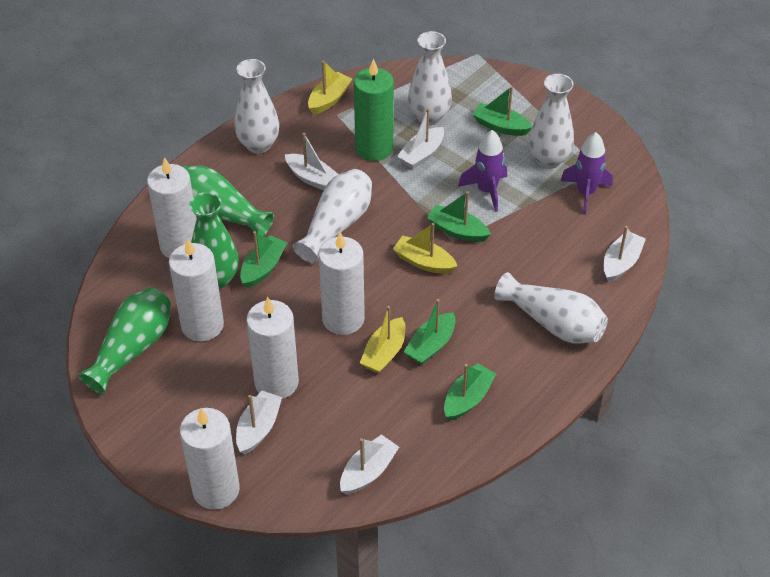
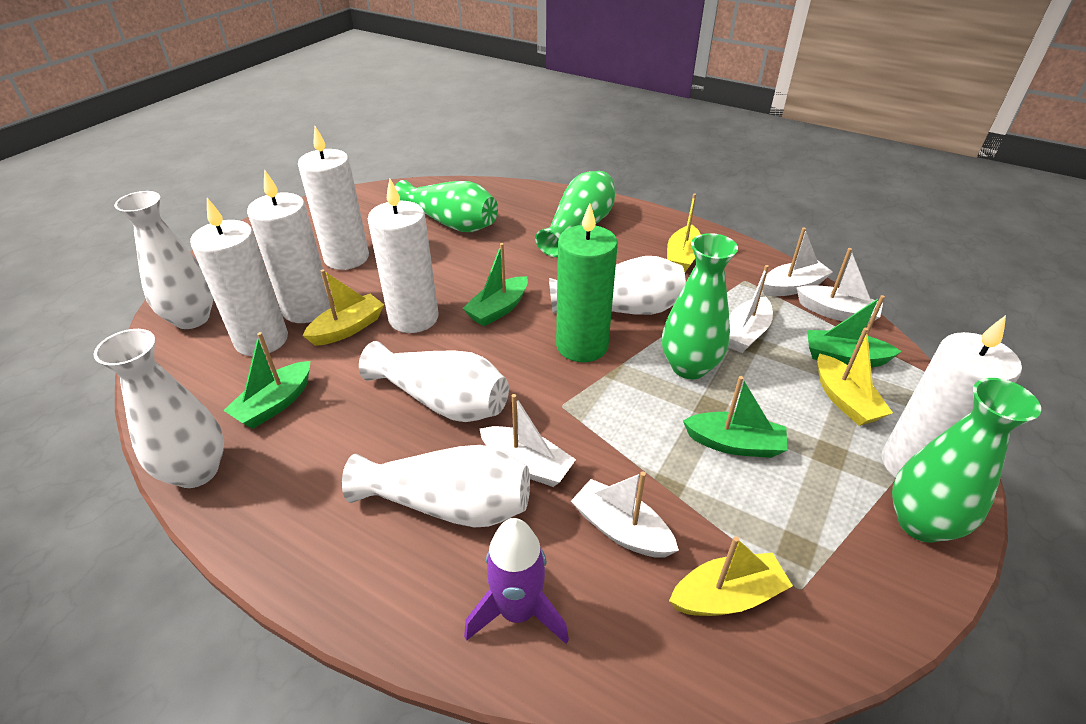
green boat: [240,231,287,288] [404,299,456,365] [427,191,491,242] [444,363,496,421] [472,86,532,136] = 5 -> [223,332,310,429] [462,243,528,326] [683,376,787,458] [807,295,902,367] = 4
green vase: [78,287,171,394] [182,166,274,236] [189,192,239,289] = 3 -> [395,180,498,232] [535,171,615,257] [662,233,738,379] [892,378,1041,543] = 4
purple rocket: [458,130,507,212] [560,132,613,215] = 2 -> [464,518,569,644] = 1
yellow boat: [308,61,352,115] [360,306,406,374] [393,223,458,274] = 3 -> [303,269,384,346] [667,193,701,272] [669,536,793,616] [817,328,893,426] = 4

